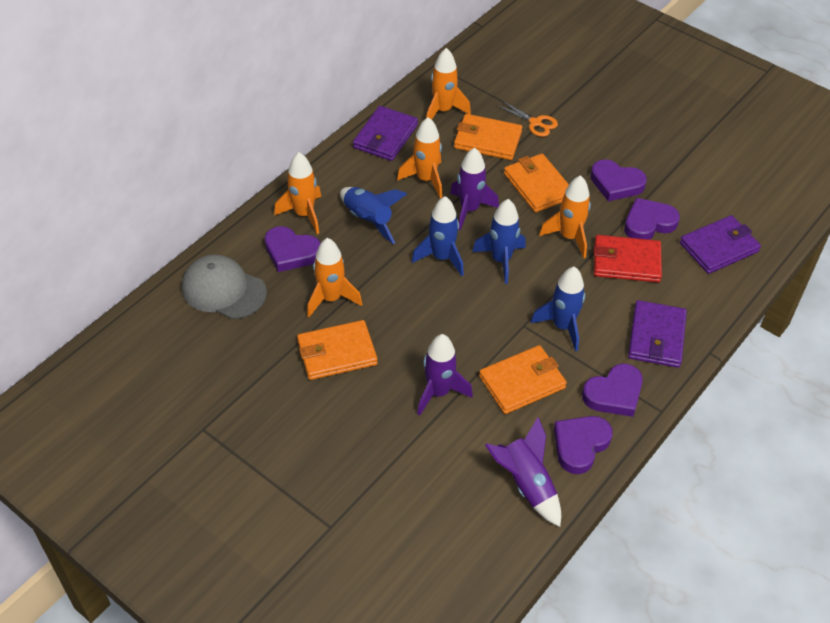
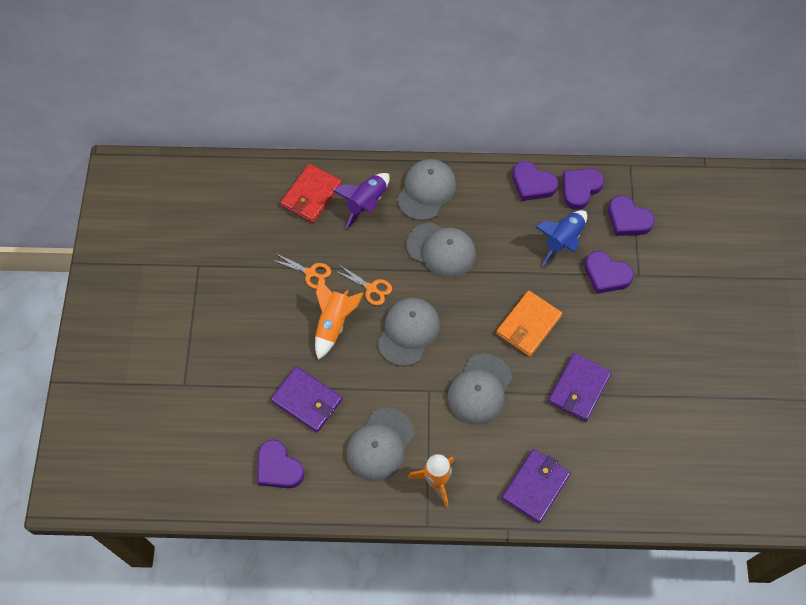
blue rocket: [340,187,407,244] [412,196,464,276] [472,199,526,284] [531,267,585,351] = 4 -> [535,210,587,266] = 1
grey cap: [182,254,267,319] = 1 -> [346,408,414,481] [377,298,440,366] [397,159,456,221] [406,222,476,278] [448,354,512,425] = 5
orange rocket: [274,152,321,234] [307,238,362,317] [397,117,442,198] [426,48,471,120] [539,175,591,258] = 5 -> [315,278,364,360] [408,454,454,508] = 2
orange scissors: [497,101,558,137] = 1 -> [273,253,331,289] [336,265,392,306] = 2
orange wallet: [297,320,378,380] [454,114,522,160] [479,345,567,414] [504,154,569,212] = 4 -> [496,291,562,356] = 1
purple rocket: [417,334,473,416] [450,148,499,230] [485,417,561,527] = 3 -> [333,173,390,229] = 1

